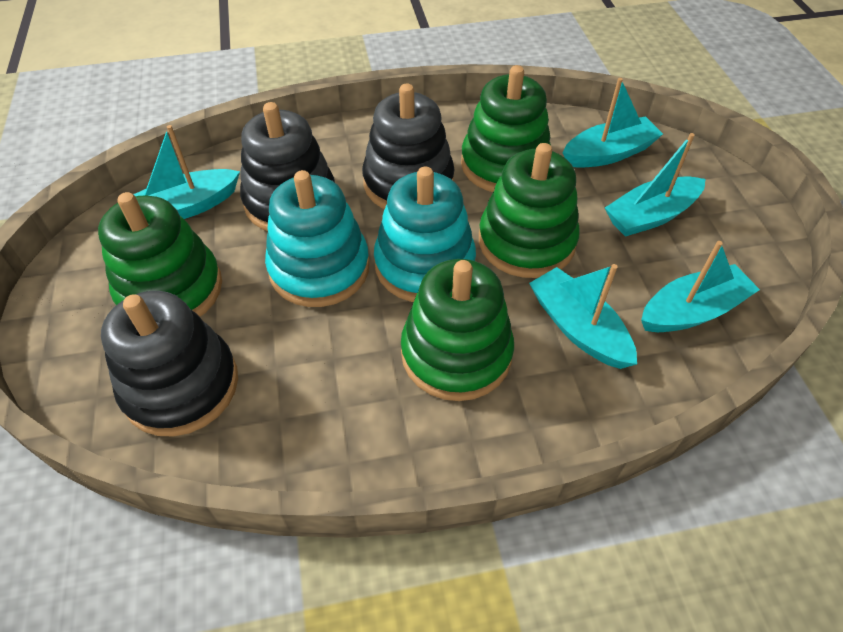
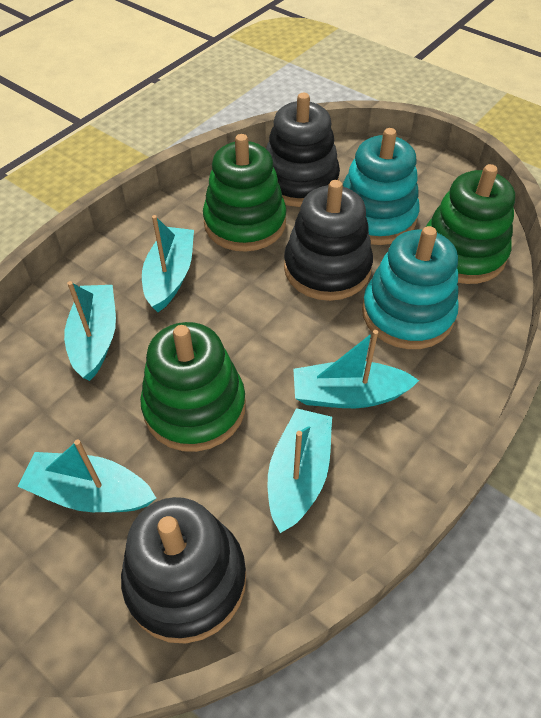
green stacking toy: [98,192,222,317] [401,259,514,401] [461,65,551,192] [479,143,580,278] = 4 -> [140,322,246,452] [203,134,286,252] [426,164,515,284] = 3

